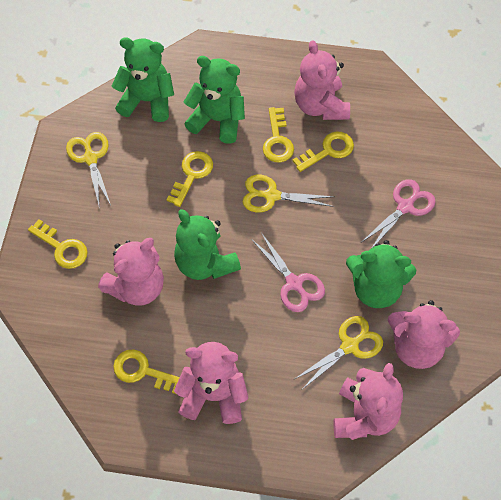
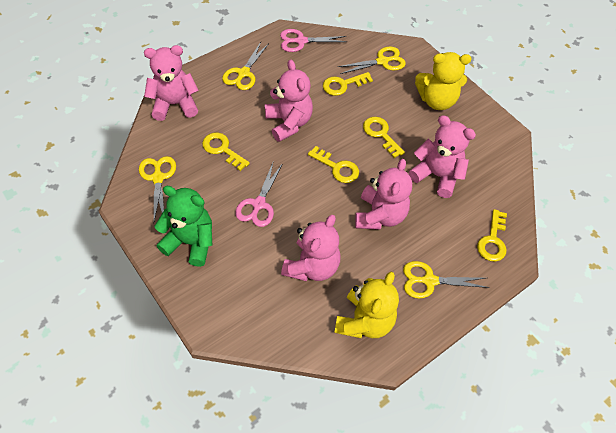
green teddy bear: [112,38,174,122] [174,209,241,280] [183,56,245,144] [346,240,416,308] = 4 -> [155,186,212,267] = 1
yellow scissors: [66,132,111,209] [242,175,334,213] [293,316,383,389] = 3 -> [139,156,176,221] [222,42,269,90] [338,46,406,74] [403,261,490,298] = 4
yellow teddy bear: none = 0 -> [334,272,399,338] [415,52,471,110] = 2

